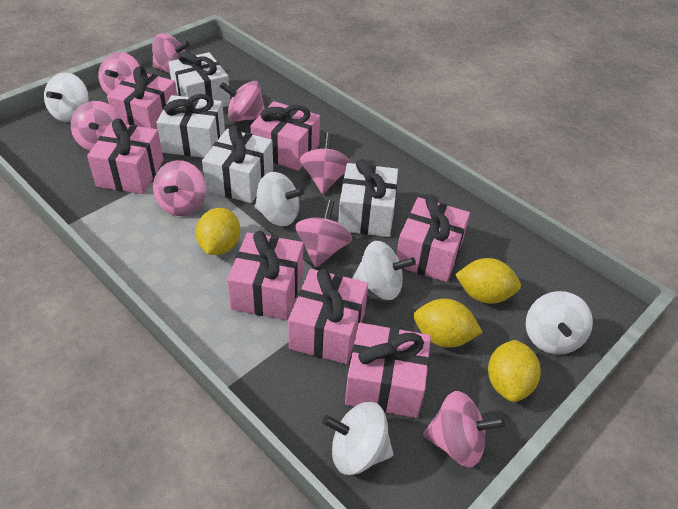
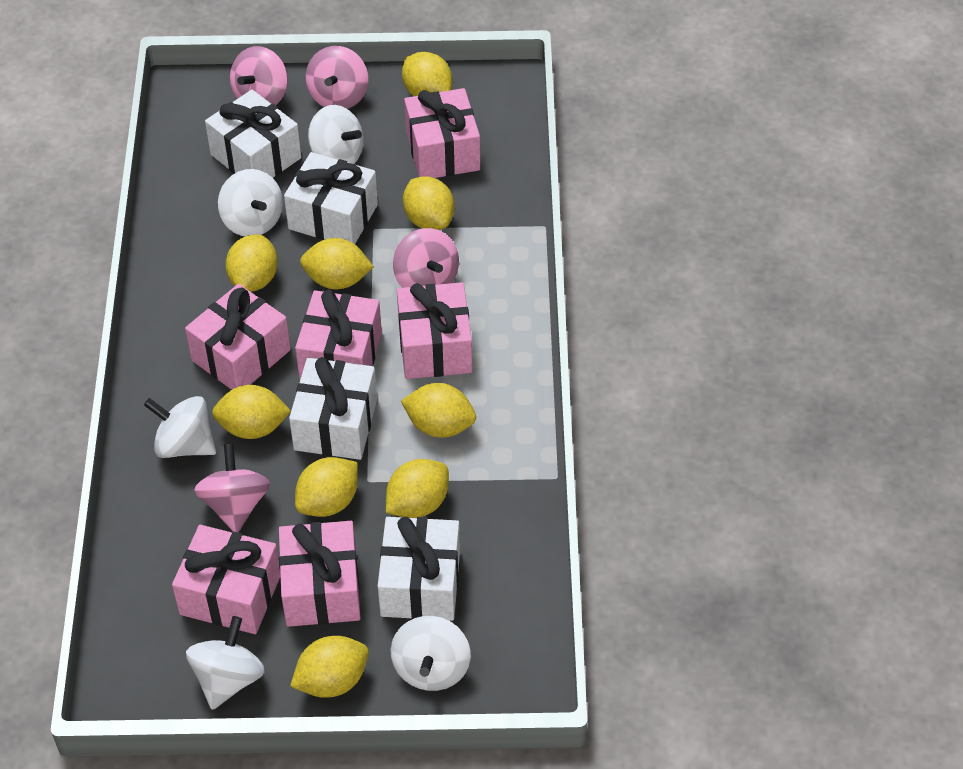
pink gift: [87,118,164,194] [107,66,177,129] [227,231,303,320] [250,101,320,171] [288,269,368,364] [345,323,431,418] [396,196,470,282] = 7 -> [172,525,280,634] [185,284,291,390] [279,521,361,627] [295,290,382,380] [397,282,472,379] [404,88,480,178] = 6
pink spinning top: [71,101,123,151] [98,52,140,95] [152,34,190,74] [153,160,206,216] [219,81,265,122] [295,199,352,268] [300,132,351,194] [423,391,505,468] = 8 -> [194,443,270,532] [230,46,288,106] [306,46,368,109] [393,228,459,288] = 4
yellow lemon: [196,208,240,255] [414,299,483,348] [455,258,521,304] [488,340,541,402] = 4 -> [212,385,291,439] [225,235,278,292] [290,636,369,698] [295,457,358,517] [300,238,374,289] [386,459,449,518] [401,383,476,438] [402,52,453,96] [403,176,455,230] = 9

